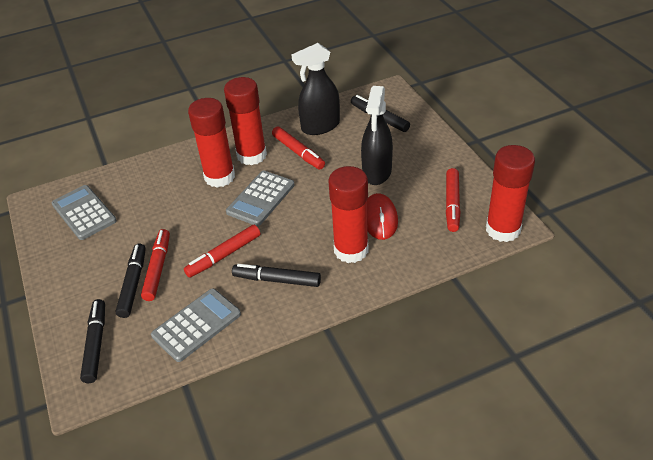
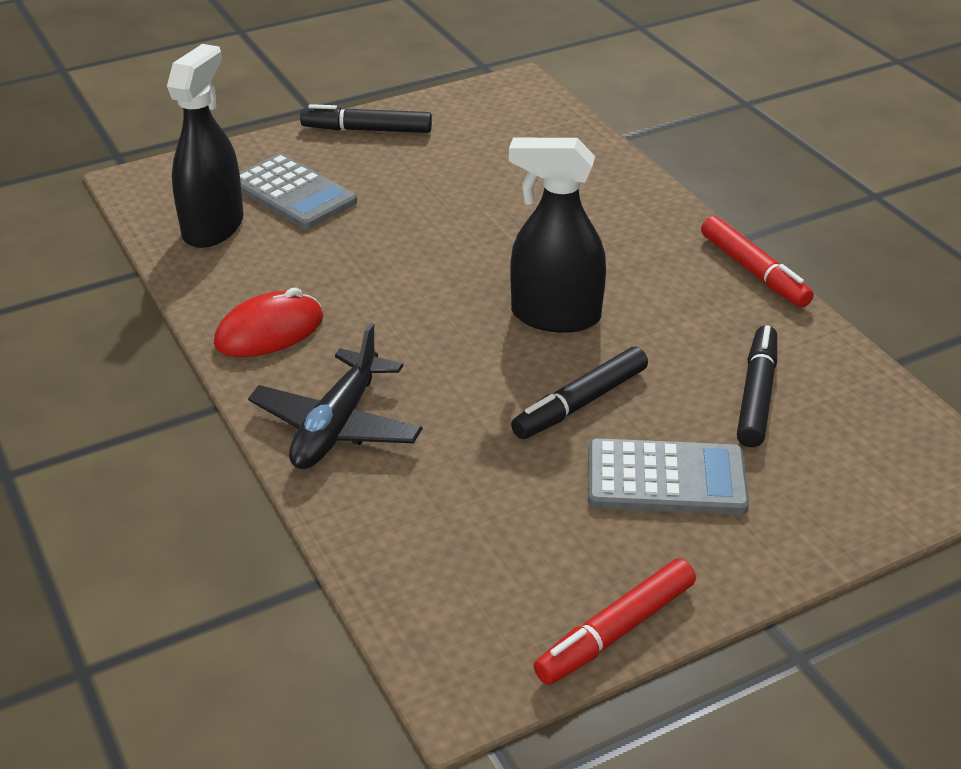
black marker: [80,299,105,383] [115,244,146,318] [232,264,321,287] [351,95,410,132] = 4 -> [300,104,432,133] [511,347,648,439] [737,325,777,447] = 3
black plane: none = 0 -> [248,323,423,469] = 1
grey calculator: [52,185,117,240] [151,288,241,362] [226,171,295,226] = 3 -> [239,153,357,229] [588,438,749,515] = 2
red glue stick: [188,98,235,188] [224,77,267,165] [328,166,369,263] [486,145,535,242] = 4 -> none = 0
red marker: [141,229,170,301] [184,225,261,278] [272,126,325,170] [446,168,461,232] = 4 -> [534,558,696,685] [701,216,814,307] = 2

